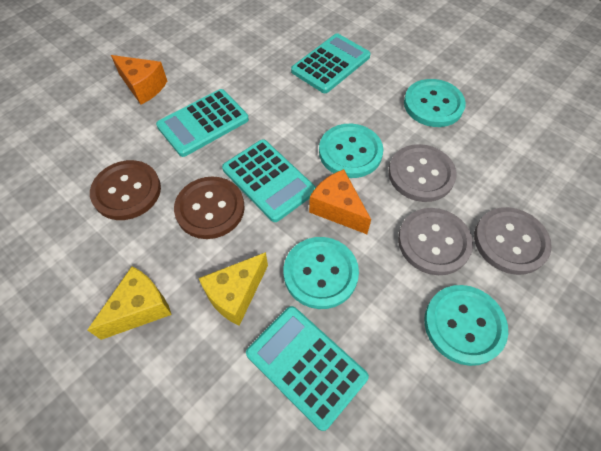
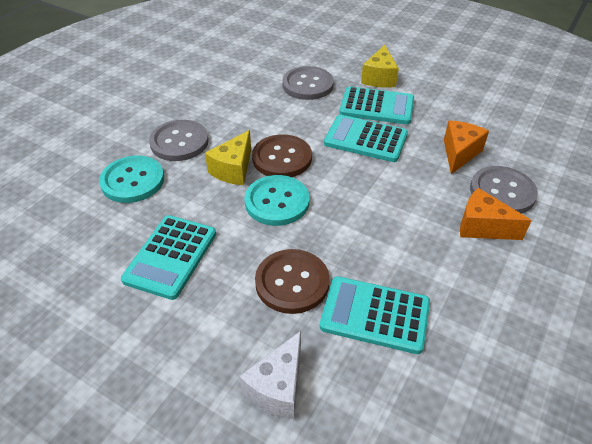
turquoise button: [284,237,359,309] [319,124,383,178] [404,79,466,127] [424,285,508,366] = 4 -> [99,156,164,203] [244,175,309,226] = 2
white cheese: none = 0 -> [239,331,301,419] = 1

